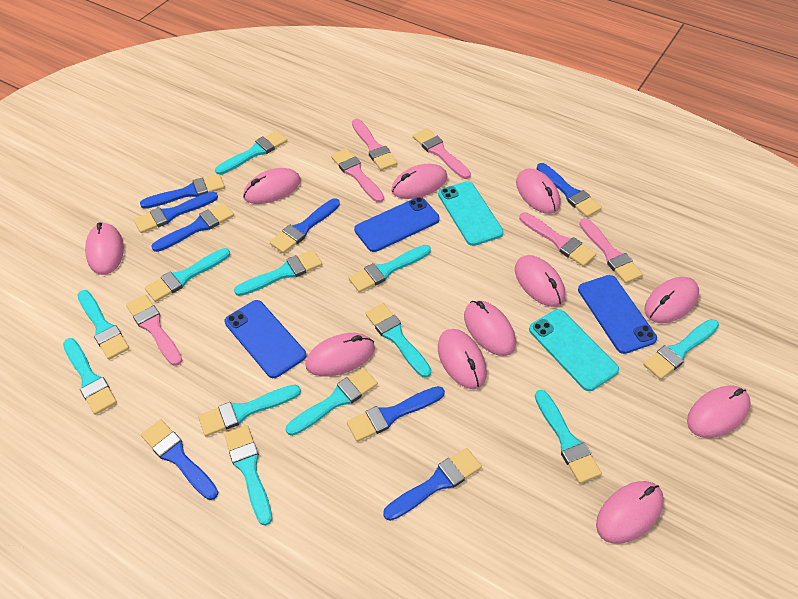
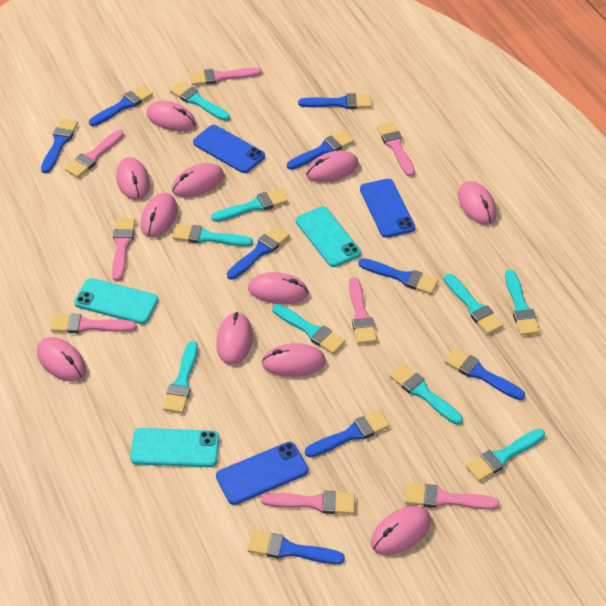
blue brush: [134,192,218,233] [140,174,225,209] [141,419,218,500] [151,203,234,252] [270,198,340,253] [347,386,445,442] [383,448,482,521] [537,163,602,217] = 8 -> [41,118,78,173] [89,85,153,126] [227,226,289,280] [248,531,345,564] [287,131,354,170] [298,94,372,109] [305,410,390,457] [358,258,438,294] [444,348,525,400] = 9
pink brush: [126,295,182,366] [331,148,384,203] [352,119,397,170] [413,128,471,179] [519,212,596,267] [579,218,643,283] = 6 -> [50,314,137,333] [65,130,124,178] [112,218,135,281] [190,68,262,86] [261,491,355,514] [349,277,377,344] [377,122,415,177] [405,483,500,510] = 8
turquoise brush: [63,338,117,415] [78,290,129,360] [145,248,230,302] [198,385,301,436] [215,130,287,175] [224,425,272,526] [234,250,322,296] [286,368,378,436] [349,245,431,292] [365,303,431,378] [535,390,602,484] [643,319,719,380] = 12 -> [163,341,198,413] [170,81,230,121] [172,224,253,247] [211,189,288,222] [272,304,345,354] [389,364,463,425] [444,274,503,334] [466,429,545,482] [505,269,540,336] = 9
turquoise phone: [438,181,504,246] [529,309,619,391] = 2 -> [74,278,158,324] [130,428,219,467] [296,206,361,267] = 3

